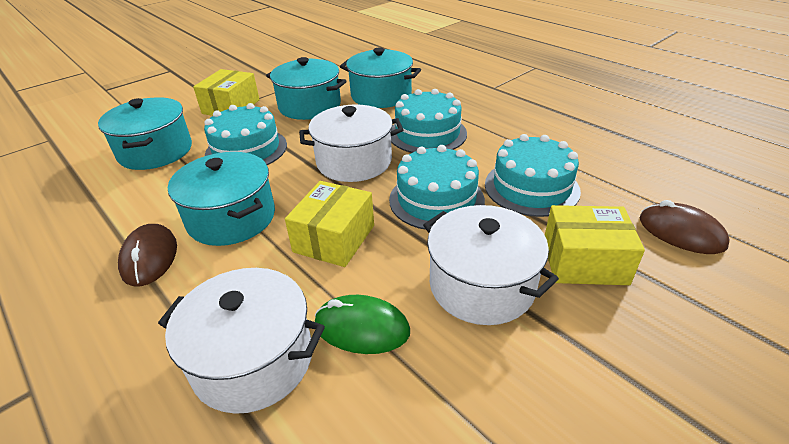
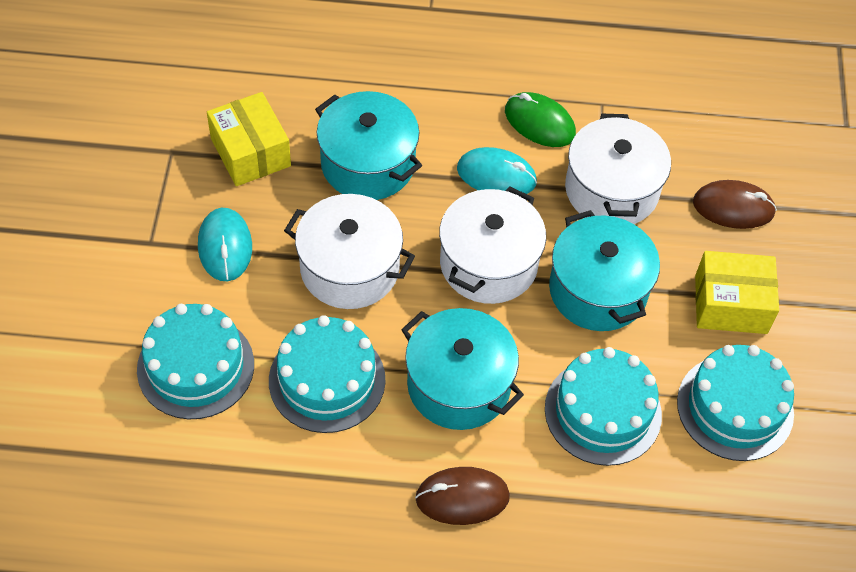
turquoise mouse: none = 0 -> [198,208,252,281] [457,147,537,194] = 2
turquoise pot: [98,97,192,170] [168,152,275,246] [266,57,346,120] [340,47,421,108] = 4 -> [315,91,422,200] [401,308,524,430] [549,210,660,331] = 3
yellow box: [193,69,260,116] [285,181,374,267] [545,205,645,285] = 3 -> [207,92,291,186] [695,251,779,334] = 2

